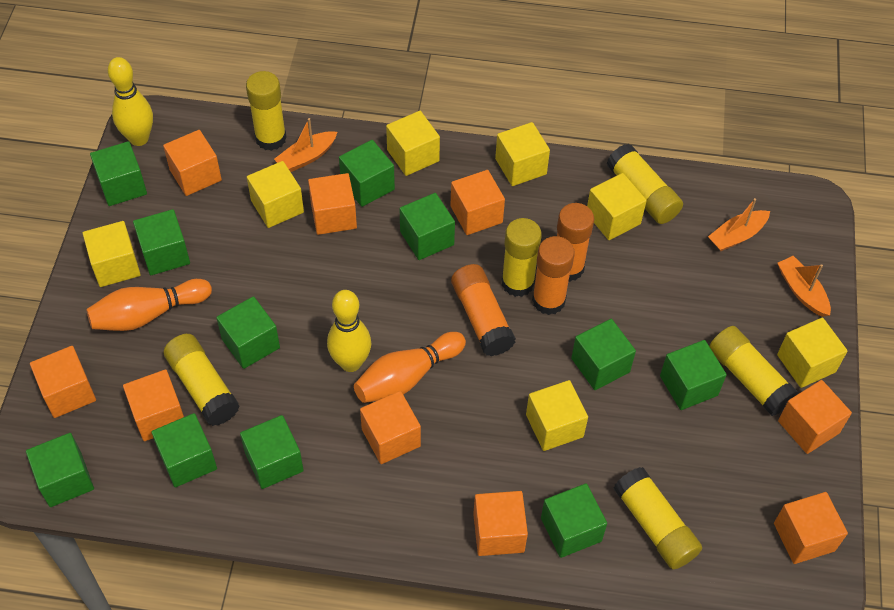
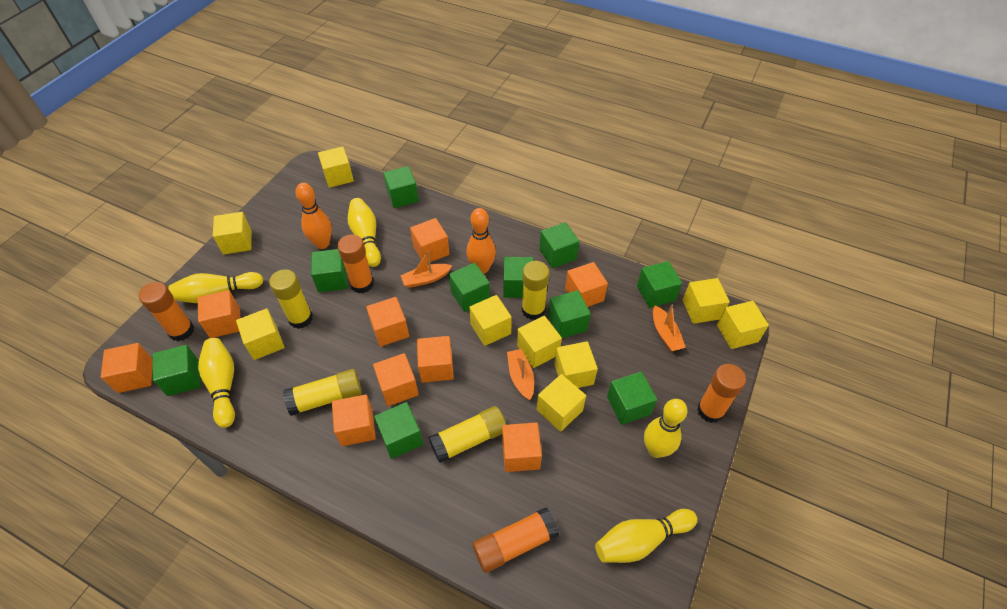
green cube: [26,433,94,507] [90,141,147,206] [133,209,190,275] [151,413,217,487] [216,296,280,369] [240,415,304,489] [339,140,395,207] [400,193,455,260] [541,483,607,558] [571,319,636,390] [660,340,727,410] = 11 -> [153,345,201,396] [311,249,348,292] [374,402,423,459] [383,166,419,208] [449,263,490,312] [503,257,534,298] [539,222,579,268] [548,290,591,338] [607,372,657,425] [637,261,682,308] = 10
orange glue stick: [451,264,516,356] [532,236,574,315] [557,203,594,282] = 3 -> [139,282,194,341] [337,234,374,293] [473,507,559,573] [697,364,746,423] = 4
yellow bowling pin: [108,57,153,146] [327,290,371,372] = 2 -> [168,272,263,303] [198,338,235,428] [348,198,381,267] [595,509,697,563] [644,399,687,458] = 5
yellow cube: [83,221,141,287] [247,161,304,228] [386,111,440,176] [495,122,550,186] [526,380,588,451] [587,173,647,240] [777,318,847,388] = 7 -> [213,212,252,255] [236,308,284,360] [318,147,354,188] [469,295,512,346] [517,316,562,368] [537,374,586,432] [554,341,598,388] [683,278,730,324] [717,301,769,349] = 9
yellow glue stick: [163,334,240,426] [246,71,287,151] [501,218,542,297] [607,144,683,224] [613,467,702,569] [709,326,798,416] = 6 -> [269,269,313,329] [283,369,362,416] [428,406,506,463] [522,261,549,320] = 4

